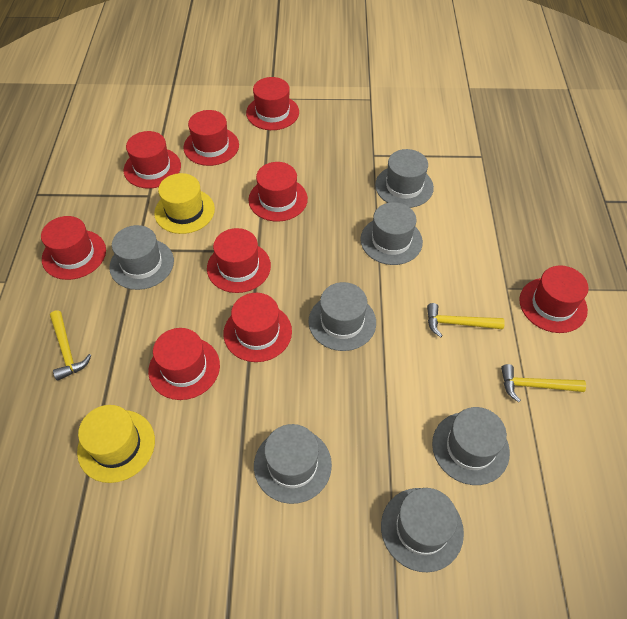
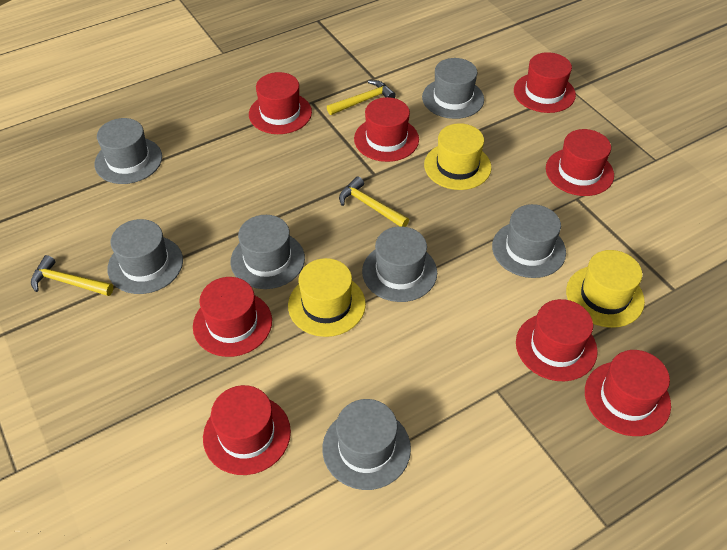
red hat: [41,216,106,280] [124,131,181,188] [148,328,220,400] [183,110,239,166] [207,228,271,293] [223,293,292,362] [246,77,299,130] [249,162,308,222] [519,265,589,333] = 9 -> [193,277,272,357] [203,385,291,475] [249,72,312,134] [354,97,419,162] [514,52,576,113] [516,299,598,381] [546,129,614,196] [585,350,671,436] = 8
yellow hat: [77,405,155,483] [154,173,215,234] = 2 -> [288,258,366,337] [424,123,491,190] [566,250,645,328] = 3

